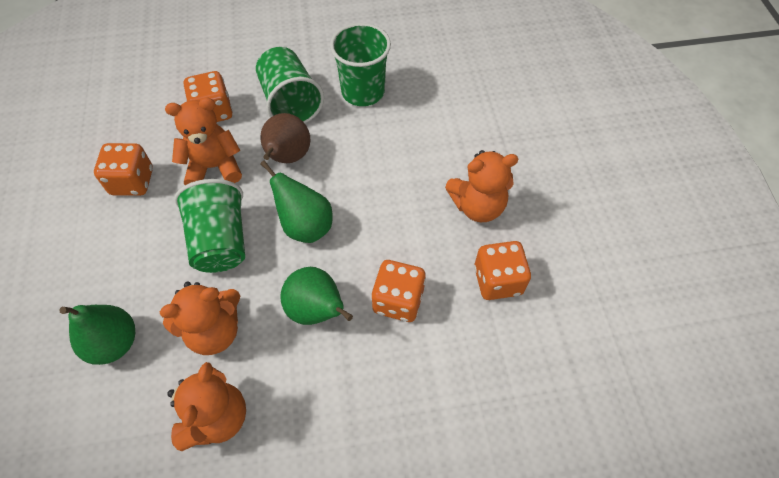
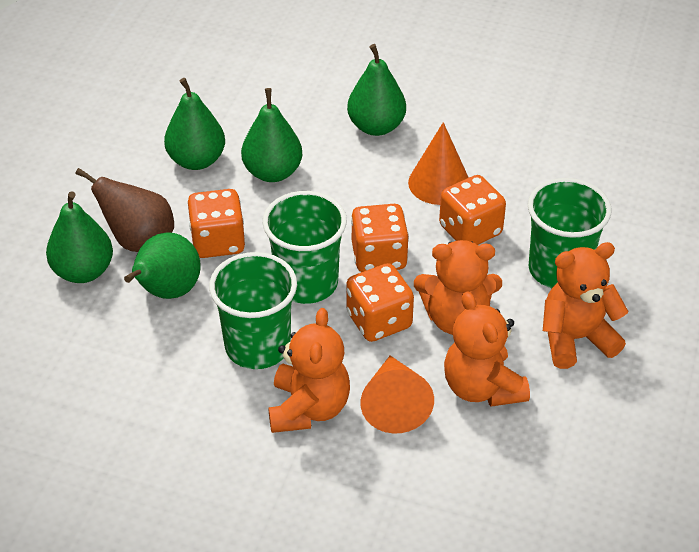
green pear: [59,305,135,365] [260,160,333,243] [280,267,353,325] = 3 -> [46,191,113,283] [124,232,201,299] [164,78,225,170] [241,88,302,182] [347,44,406,136] = 5
orange cone: none = 0 -> [361,355,434,434] [408,122,469,205] = 2

